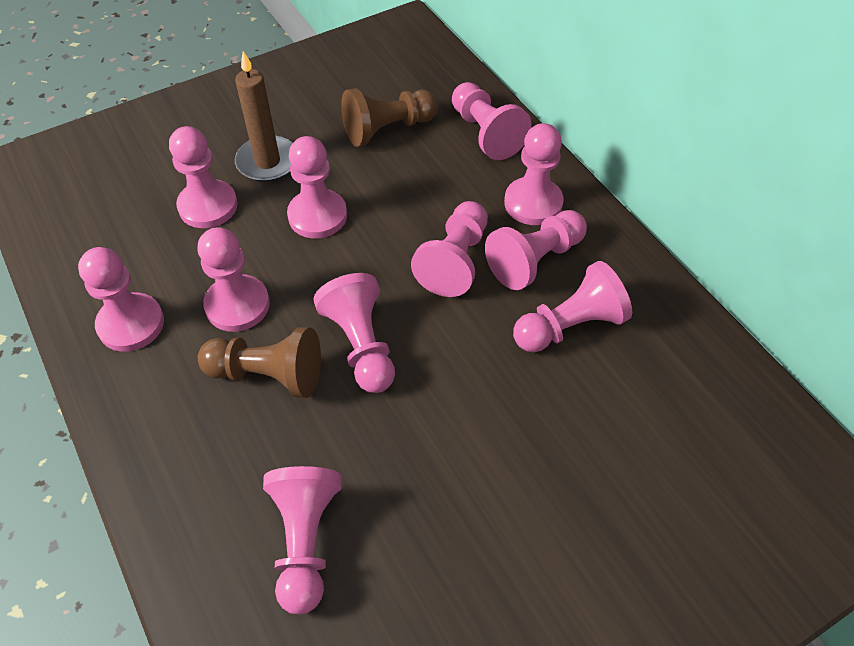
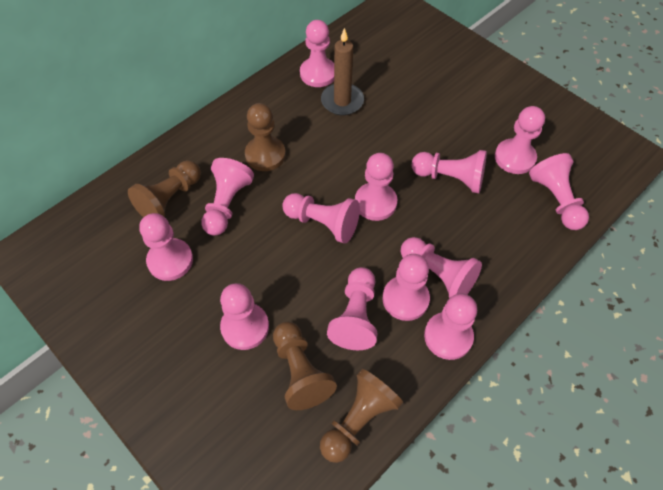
brown pawn: [198,327,321,398] [341,88,438,147] = 2 -> [128,160,201,218] [245,103,286,171] [273,322,337,410] [320,369,403,463] = 4
pink pawn: [78,247,164,352] [169,126,238,228] [198,227,270,332] [263,466,342,615] [287,136,347,238] [313,273,395,393] [411,201,488,297] [452,82,532,160] [485,210,587,290] [504,123,564,225] [513,261,632,352] = 11 -> [139,213,193,281] [201,158,254,236] [220,283,269,350] [283,193,360,244] [300,20,334,87] [327,267,378,350] [355,153,397,221] [382,254,430,321] [401,237,482,298] [412,150,487,193] [424,293,477,360] [495,106,545,174] [529,153,589,230] = 13

